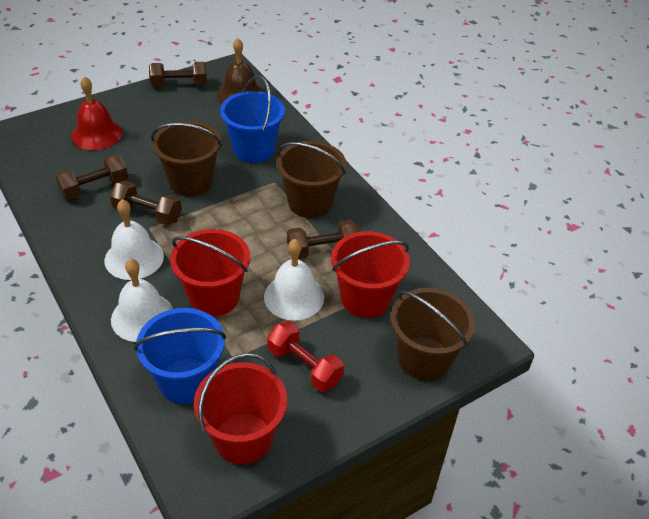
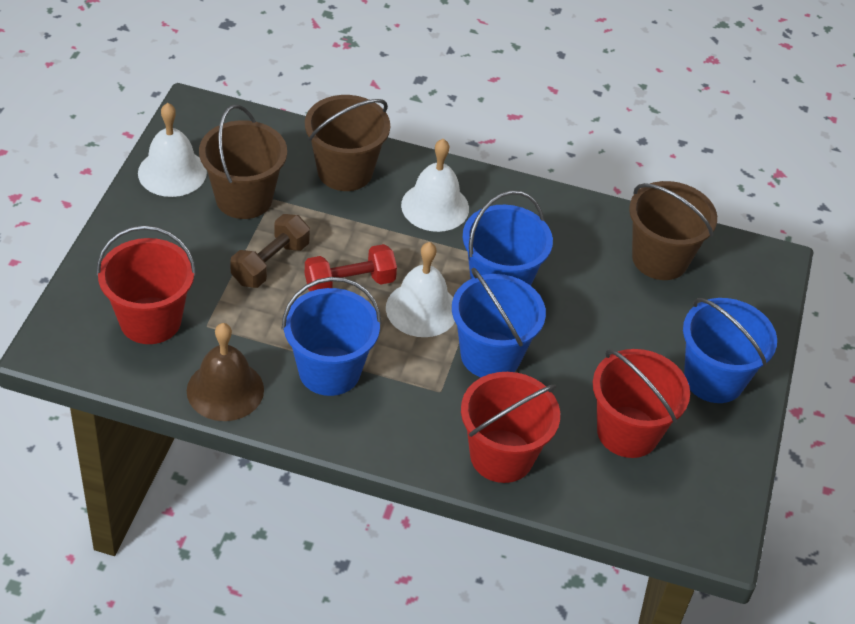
blue bucket: [134,308,226,404] [220,75,285,163] = 2 -> [282,277,382,396] [452,268,546,377] [463,190,553,286] [683,298,777,403] = 4
brown dumbbell: [55,154,128,200] [110,181,182,225] [149,62,207,87] [287,220,359,259] = 4 -> [230,214,310,288] = 1
red bell: [72,76,123,150] = 1 -> none = 0

